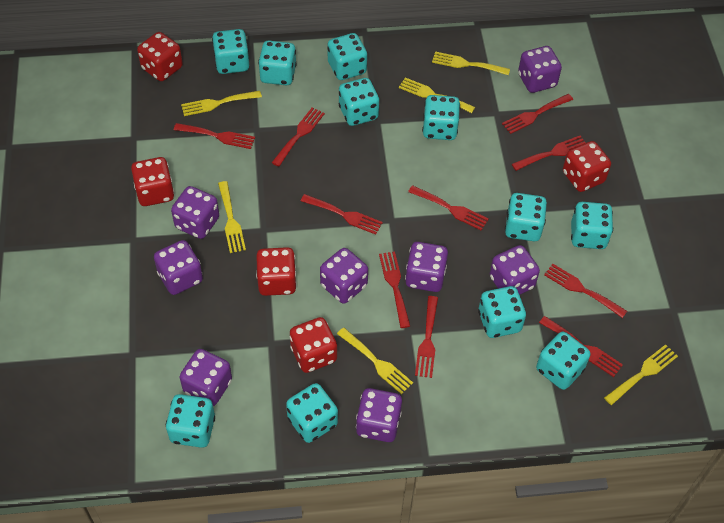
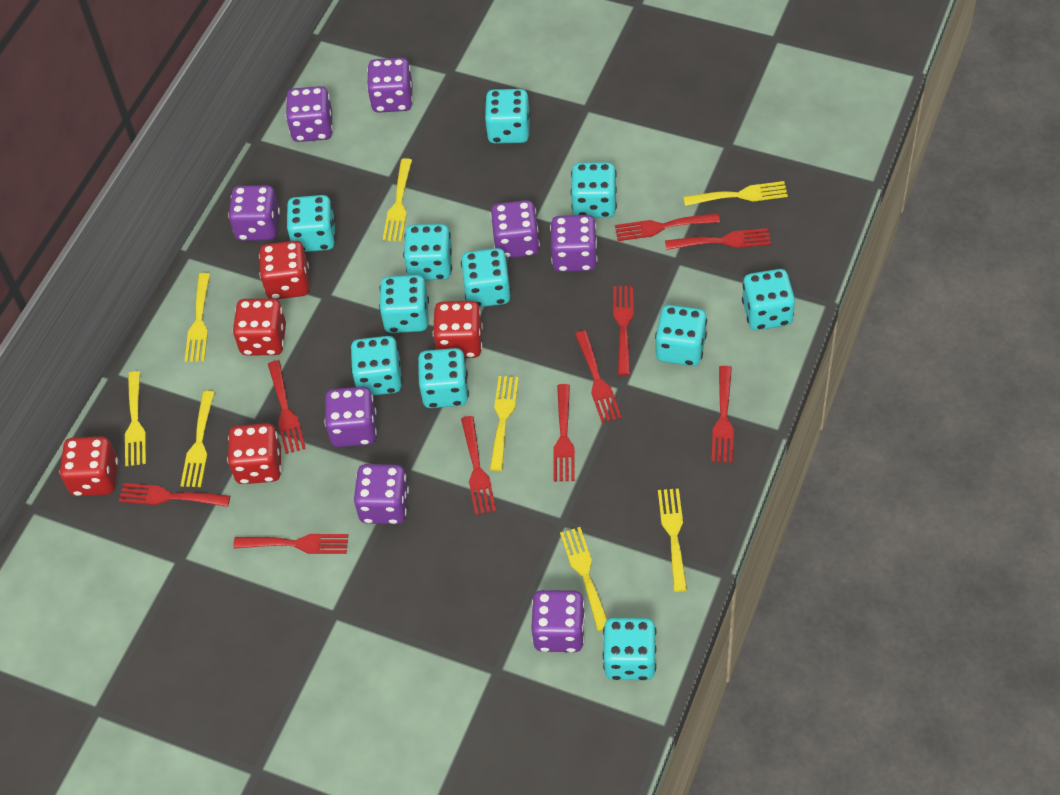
yellow fork: [181,91,262,116] [218,181,246,253] [337,327,413,394] [399,78,475,113] [432,51,510,75] [604,344,678,405] = 6 -> [125,371,146,466] [180,390,215,487] [185,273,210,362] [383,158,412,241] [490,376,519,471] [560,527,607,631] [658,488,687,592] [683,181,788,206] = 8

